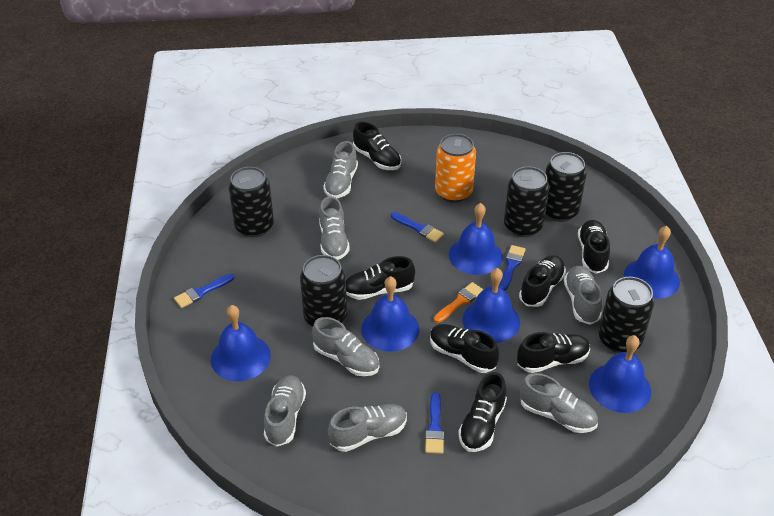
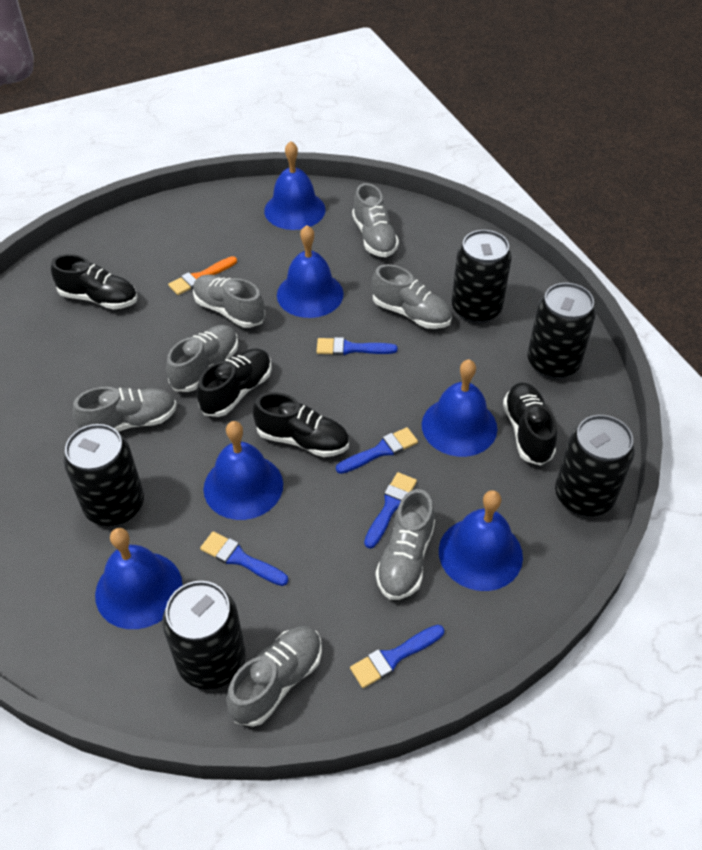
black shoe: [346,256,415,300] [353,122,401,170] [430,324,499,373] [458,372,507,452] [517,332,590,373] [519,255,566,307] [578,220,610,274] = 7 -> [51,254,137,309] [197,349,272,417] [253,392,349,457] [503,383,557,465] = 4
blue brush: [174,274,234,308] [391,212,444,242] [425,392,444,454] [500,245,526,291] = 4 -> [200,531,288,586] [317,337,398,356] [336,427,418,474] [350,625,444,688] [364,472,417,549] = 5
orange can: [435,134,476,203] = 1 -> none = 0

